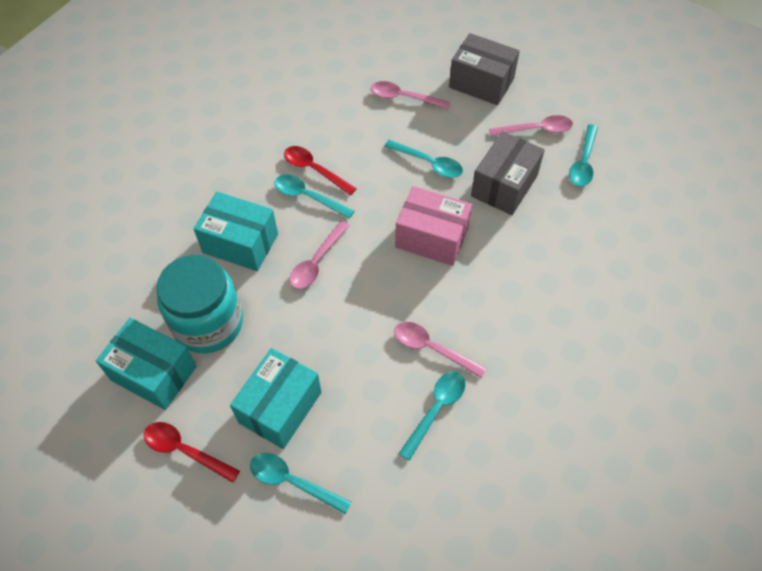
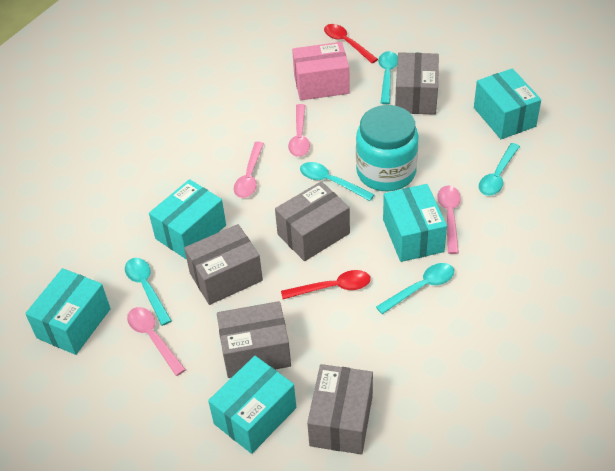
grey box: [449,33,520,105] [471,131,545,215] = 2 -> [184,224,263,305] [217,301,291,378] [275,181,350,261] [307,364,373,454] [395,52,439,115] = 5
turquoise box: [96,318,197,410] [194,192,278,271] [230,348,321,449] = 3 -> [25,268,111,355] [149,179,226,260] [208,356,296,454] [383,184,447,262] [474,68,541,139] = 5

